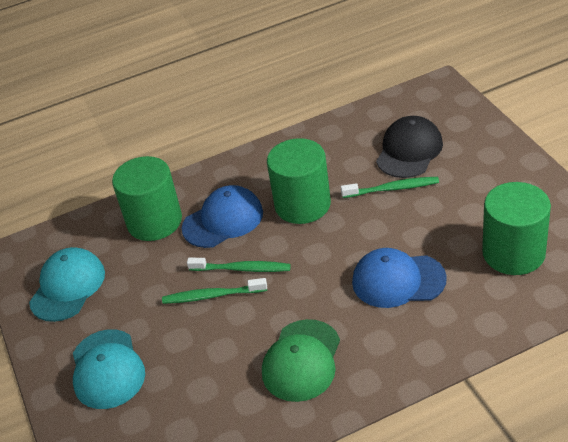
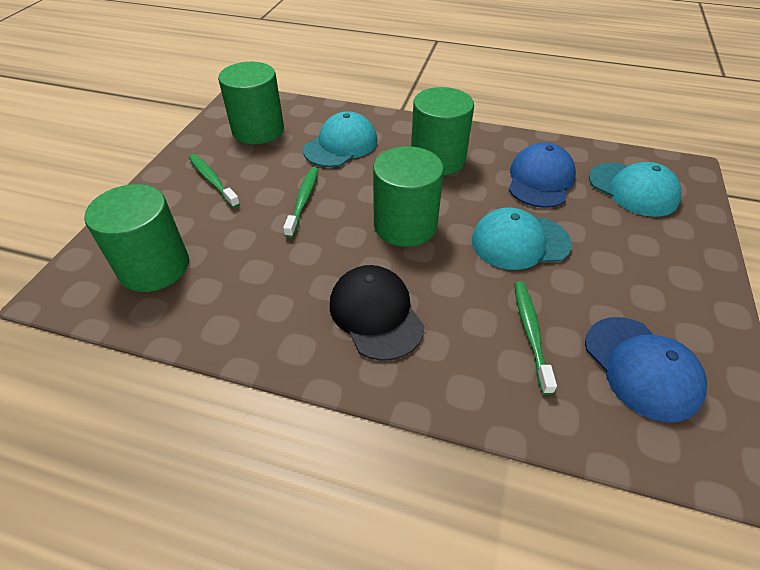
green cap: [262,319,340,402] = 1 -> none = 0
green cylinder: [112,156,182,241] [267,138,331,224] [482,182,551,275] = 3 -> [84,184,189,292] [218,62,284,145] [373,146,444,247] [411,87,474,175] = 4
turquoise cap: [29,247,105,322] [73,329,145,409] = 2 -> [303,111,378,167] [472,207,572,270] [589,162,681,217] = 3

